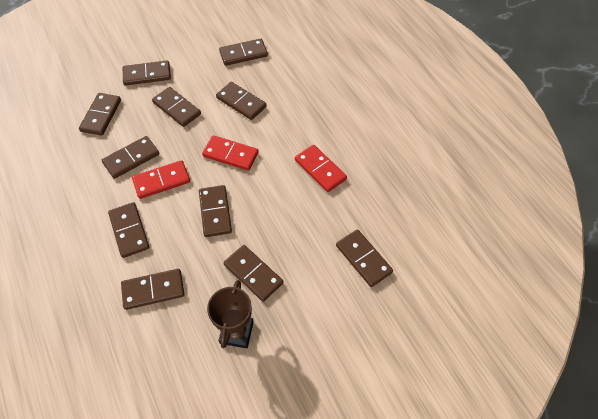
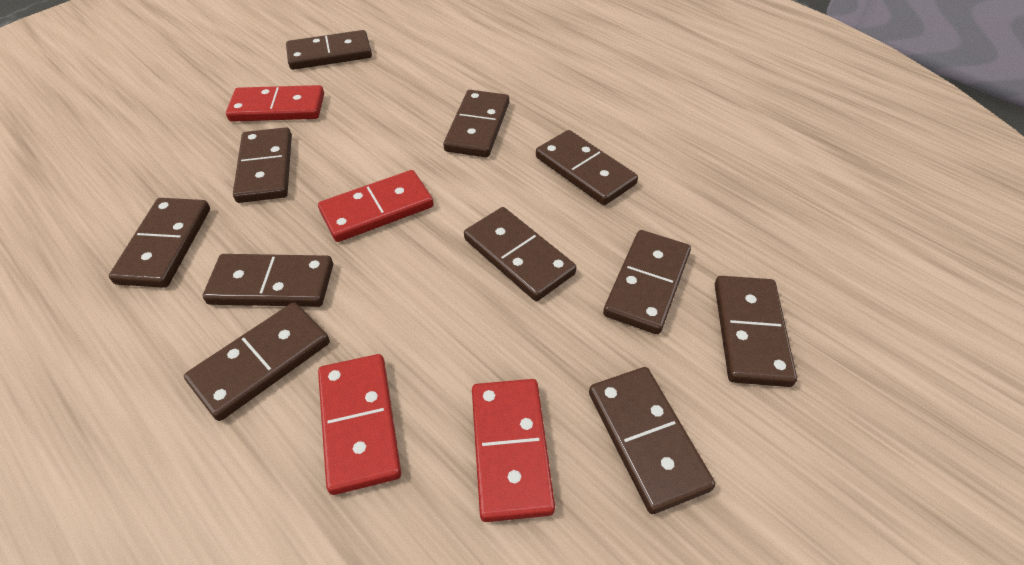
brown trophy: [207,280,254,348] = 1 -> none = 0
red domino: [132,160,190,199] [202,135,259,171] [295,145,347,192] = 3 -> [226,85,324,122] [318,170,433,242] [318,354,401,495] [472,379,555,522] = 4

